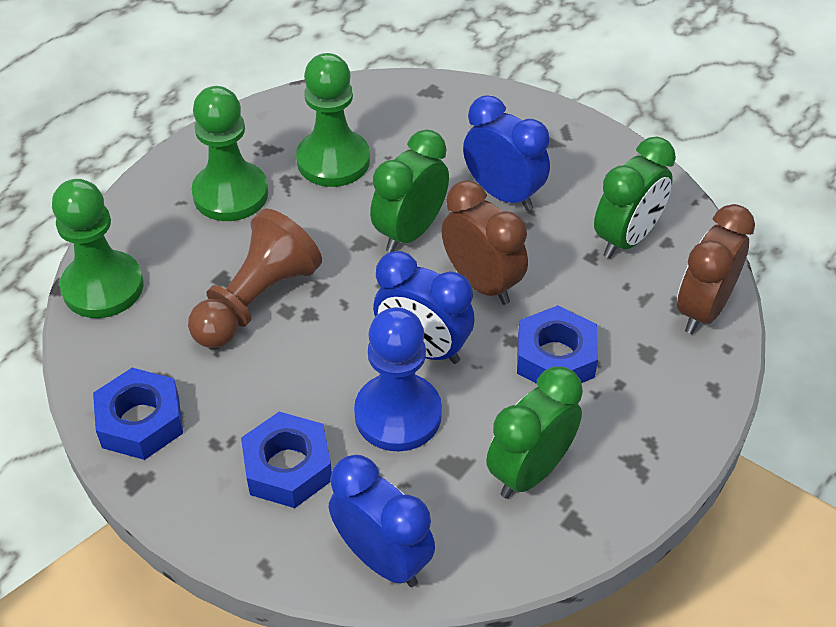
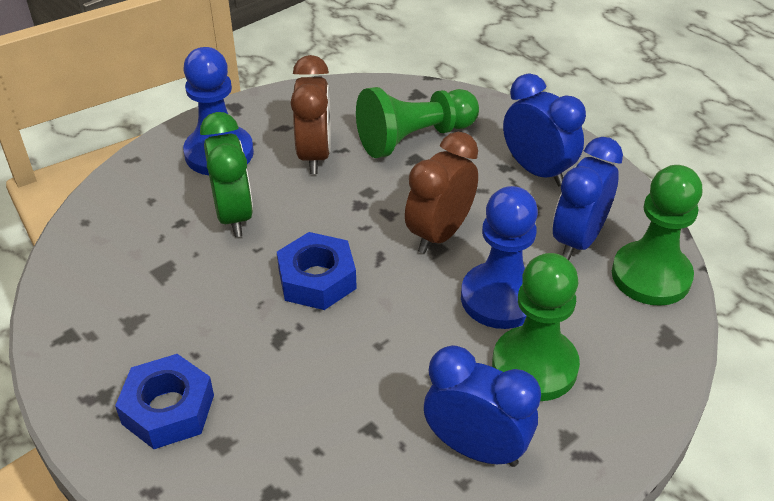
blue nut: [93,368,183,460] [241,412,332,508] [517,305,598,384] = 3 -> [115,354,214,449] [277,232,357,310] = 2
blue pawn: [354,307,442,451] = 1 -> [183,47,254,175] [461,186,538,329] = 2
brown pawn: [188,209,322,348] = 1 -> none = 0
green clock: [370,130,449,252] [486,366,583,499] [594,137,676,258] = 3 -> [200,112,253,237] = 1

